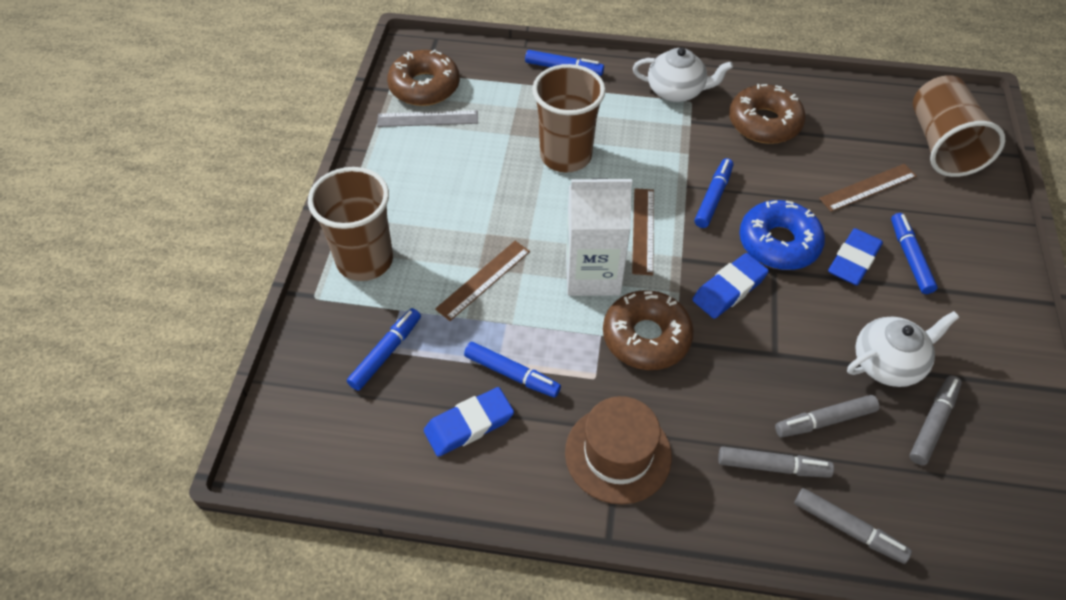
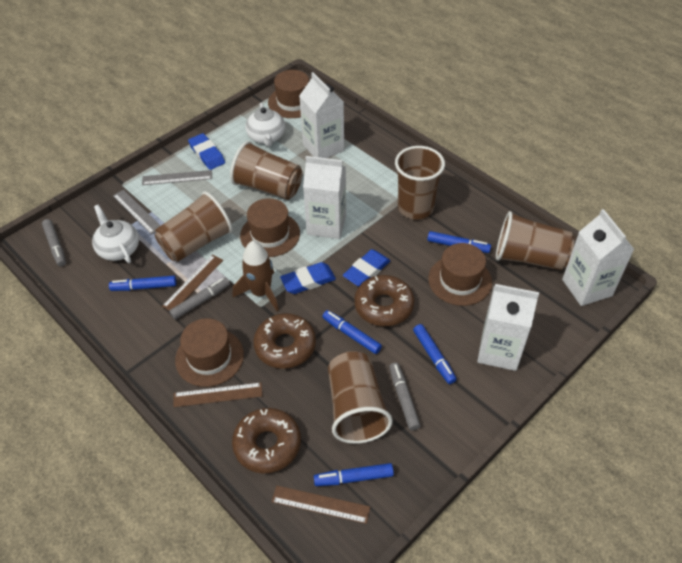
blue donut: [739,200,825,270] = 1 -> none = 0
brown cup: [308,167,393,281] [532,64,606,172] [913,75,1005,177] = 3 -> [154,191,233,262] [230,141,302,200] [328,351,393,444] [395,146,445,220] [496,211,575,270] = 5
brown hat: [565,396,672,504] = 1 -> [175,318,244,387] [240,198,300,257] [268,70,309,118] [428,243,492,306] = 4
brown rocket: none = 0 -> [233,241,279,311] = 1
grey marker: [718,446,834,478] [775,395,879,437] [794,488,912,564] [909,376,962,465] = 4 -> [42,219,66,266] [169,277,230,319] [389,362,421,431] = 3
grey ruler: [377,110,478,127] = 1 -> [113,190,160,235] [142,170,212,185] = 2
white carton: [566,178,632,296] = 1 -> [299,72,344,158] [303,156,346,239] [477,284,539,371] [562,209,634,306] = 4

